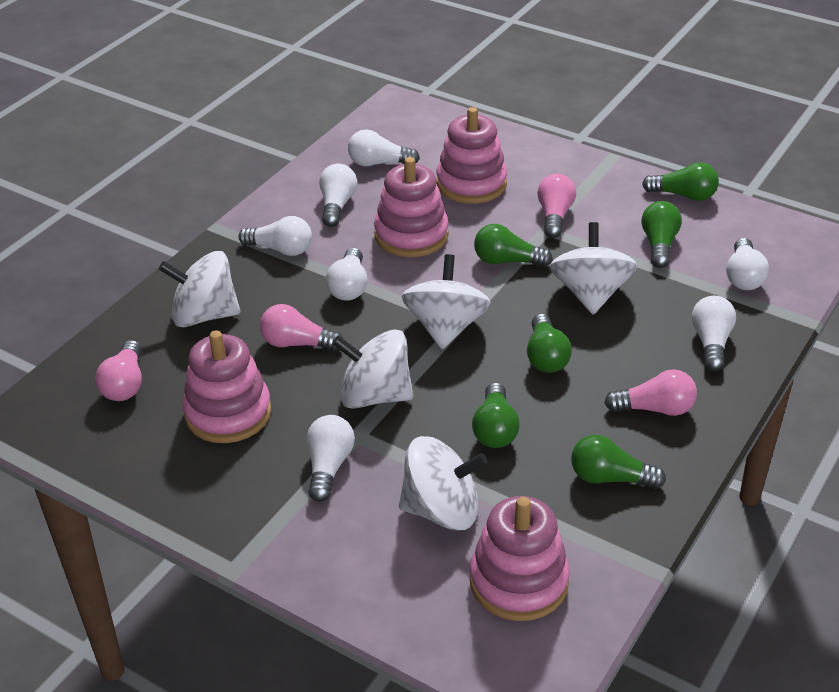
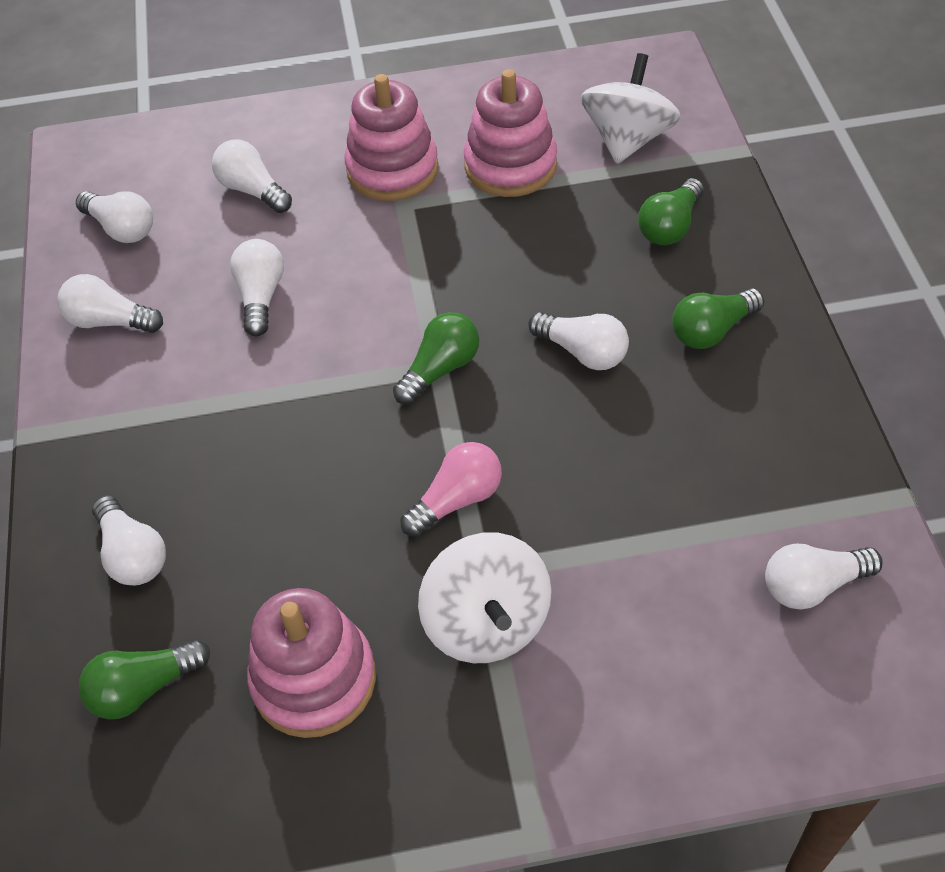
green light bulb: [472,382,520,448] [474,224,553,267] [527,314,572,373] [571,435,666,489] [641,201,682,268] [642,163,719,201] = 6 -> [78,639,210,719] [393,312,479,405] [638,178,704,245] [672,288,764,349] = 4
pink light bulb: [95,340,142,401] [260,304,343,351] [537,174,576,238] [604,369,697,416] = 4 -> [400,442,502,537] = 1
pink stacking toy: [182,330,271,443] [374,157,449,257] [436,107,507,204] [469,496,570,621] = 4 -> [247,588,376,738] [345,74,439,201] [464,69,557,197] = 3
white spinning top: [159,251,240,328] [332,329,413,409] [399,436,488,530] [402,254,491,349] [550,222,637,314] = 5 -> [418,533,552,663] [581,53,681,164] = 2

